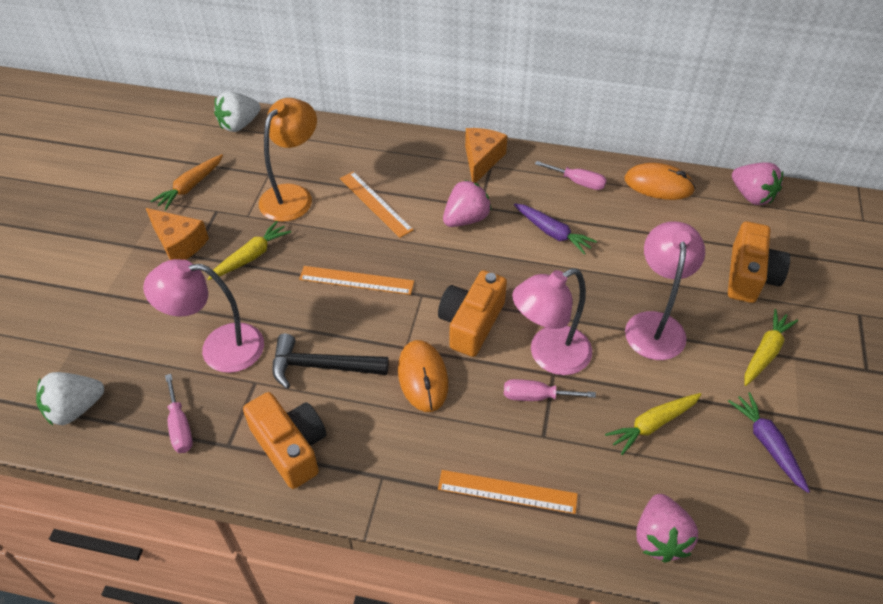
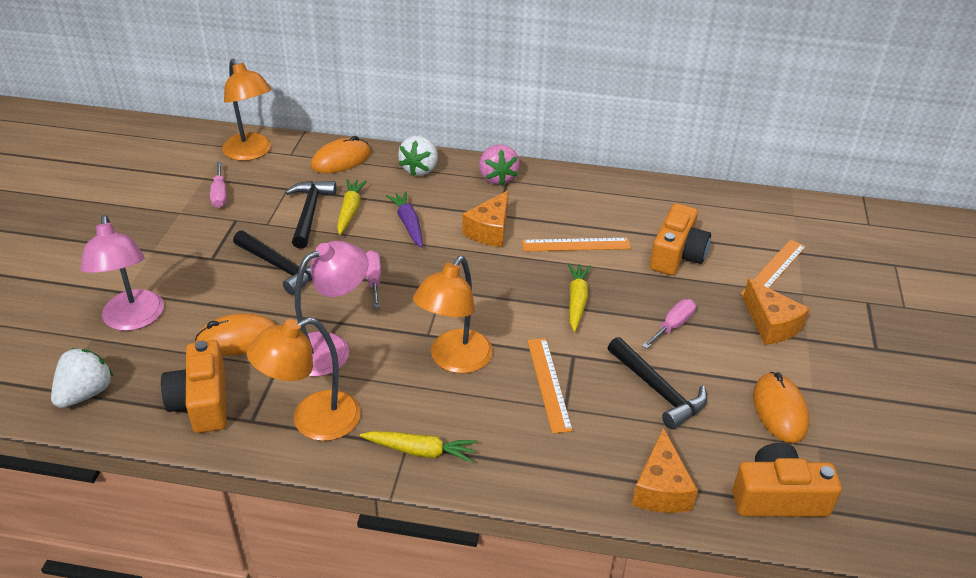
black hammer: [272,334,389,389] = 1 -> [233,230,312,295] [285,181,336,249] [608,337,707,430] = 3
orange carrot: [151,154,223,210] = 1 -> none = 0
orange cheese: [146,208,209,260] [465,128,508,183] = 2 -> [462,190,509,247] [632,428,698,513] [743,278,810,345] = 3
orange lamp: [259,98,317,222] = 1 -> [222,59,272,161] [247,317,361,441] [413,256,493,374] = 3
orange mouse: [398,340,449,412] [625,163,696,200] = 2 -> [195,313,277,356] [311,136,371,173] [753,372,809,443] = 3
pink lamp: [143,259,264,373] [512,268,592,375] [625,222,705,360] = 3 -> [80,215,164,331] [295,241,368,377] = 2
pink strawberry: [443,180,492,227] [636,494,698,563] [732,162,783,205] = 3 -> [479,144,520,185] = 1
purple carrot: [514,203,597,255] [728,392,810,493] = 2 -> [386,191,423,247] = 1

